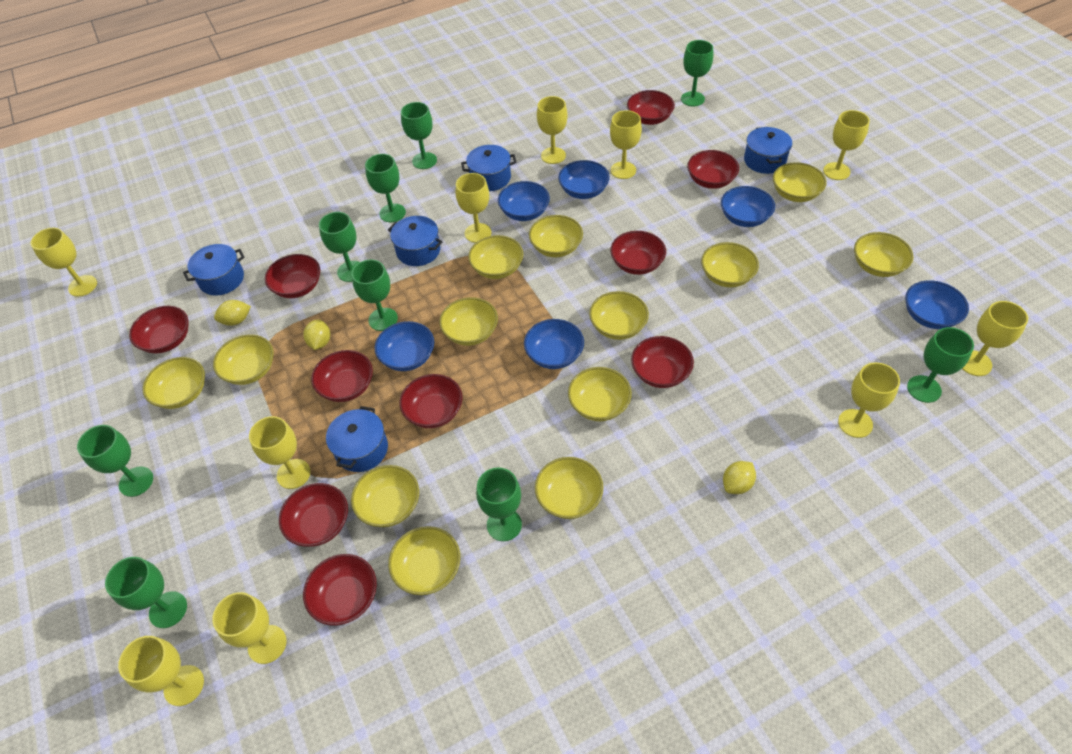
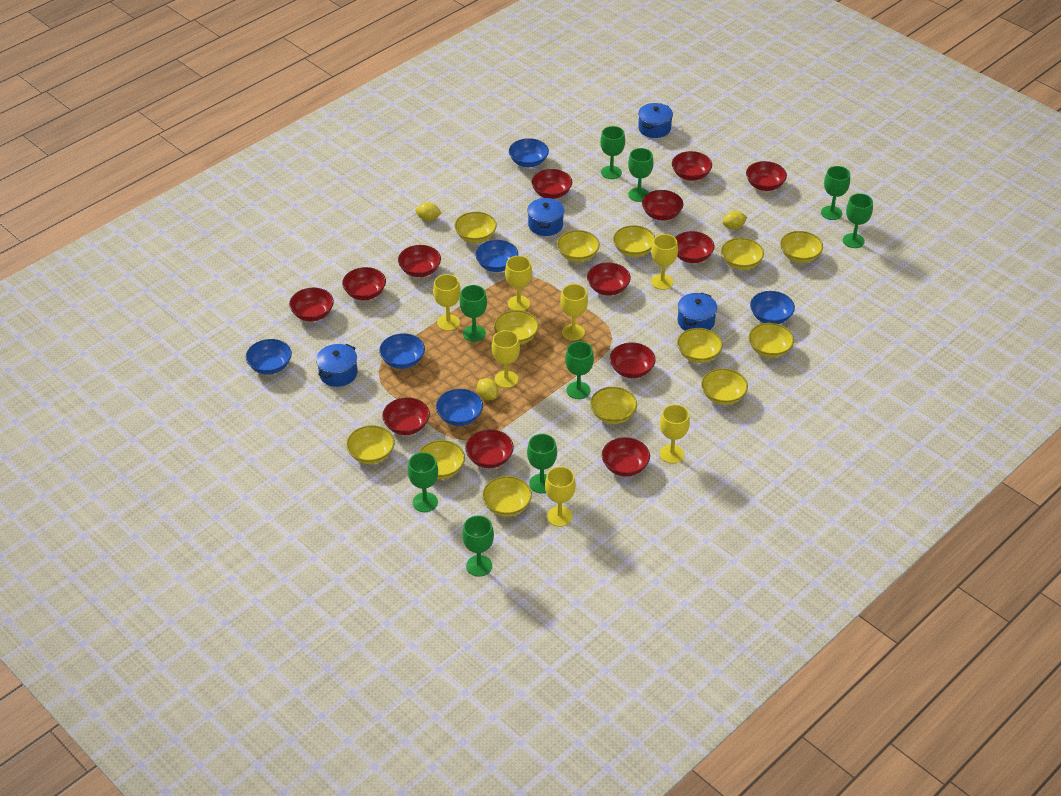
blue pot: [183,244,244,296] [326,406,388,472] [388,216,443,266] [461,145,516,191] [744,127,792,174] = 5 -> [316,344,358,387] [527,198,564,236] [638,103,673,138] [678,293,717,331] = 4
red bowl: [129,306,189,353] [265,254,320,298] [279,483,348,547] [303,554,377,625] [311,350,373,402] [400,374,463,428] [610,231,666,275] [627,90,675,125] [631,336,694,388] [687,150,739,189] = 10 -> [289,288,334,321] [342,267,386,300] [382,397,430,435] [398,245,441,277] [465,429,514,468] [531,169,572,199] [587,262,631,296] [602,437,650,477] [610,343,656,378] [642,190,683,220] [672,151,712,181] [675,231,715,263] [746,161,787,191] = 13
yellow goblet: [30,228,97,296] [118,636,204,706] [212,592,287,664] [249,416,311,489] [456,173,491,243] [537,96,568,164] [610,110,642,179] [823,110,870,180] [838,362,900,438] [962,301,1028,376] = 10 -> [433,274,461,331] [492,330,520,388] [505,256,532,311] [545,466,576,527] [560,284,588,341] [651,234,678,290] [660,404,690,464] = 7

